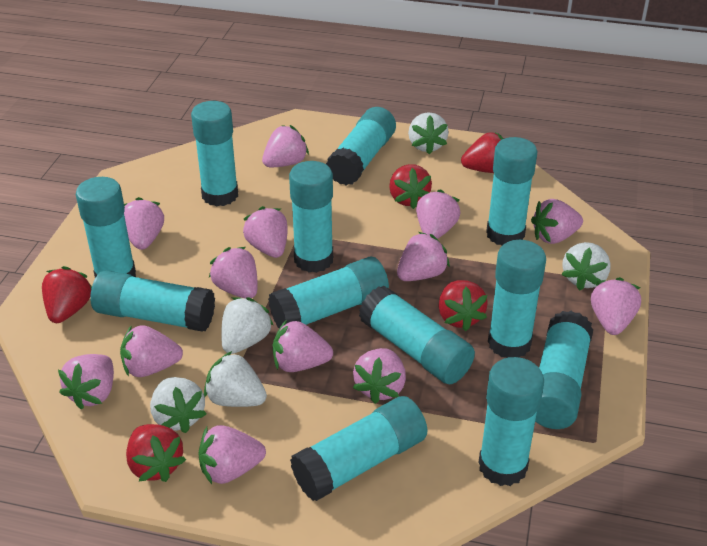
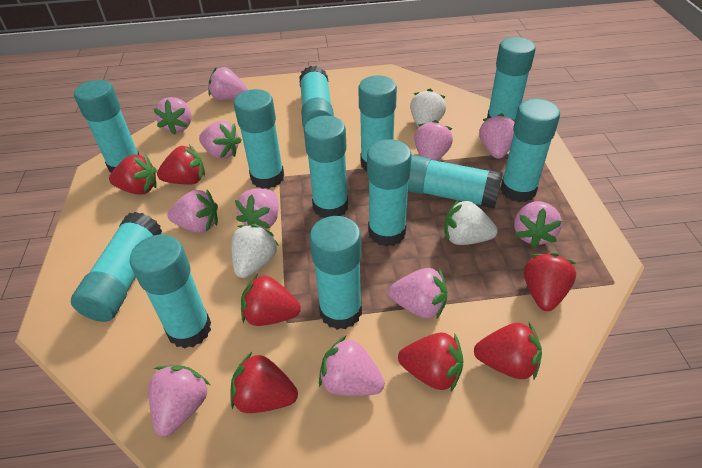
pink strawberry: [58,354,114,410] [120,325,183,377] [124,197,164,250] [199,425,266,484] [209,247,258,299] [243,206,288,258] [262,125,309,167] [273,320,333,372] [353,348,406,404] [397,232,450,281] [416,189,460,239] [531,199,583,244] [591,277,641,335] = 13 -> [149,365,210,436] [154,97,191,135] [167,190,218,233] [199,121,241,159] [208,67,248,101] [235,188,279,229] [319,336,385,396] [388,268,447,320] [414,120,453,161] [479,113,515,159] [514,201,562,248] = 11
red strawberry: [42,266,92,323] [126,424,186,482] [389,164,432,209] [439,280,488,331] [461,132,503,173] = 5 -> [109,154,157,195] [157,145,205,185] [230,352,298,413] [241,273,301,326] [398,333,464,391] [474,323,542,379] [524,253,576,311] = 7
white strawberry: [150,377,206,433] [204,351,267,407] [221,297,274,354] [408,112,449,155] [561,242,611,291] = 5 -> [231,224,279,278] [410,89,446,128] [444,199,498,245] = 3

